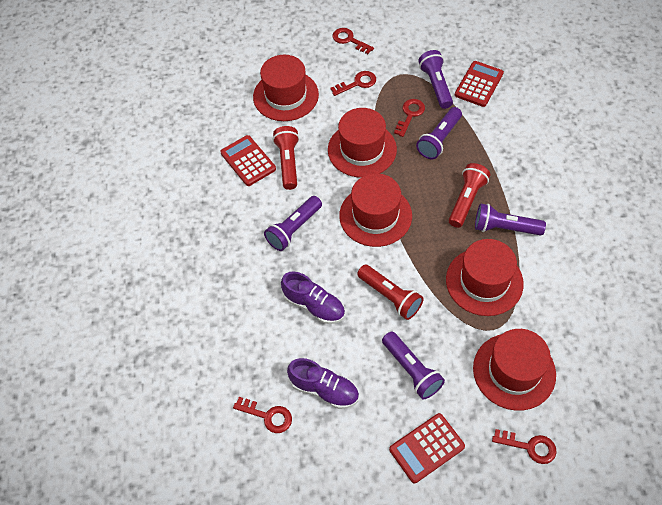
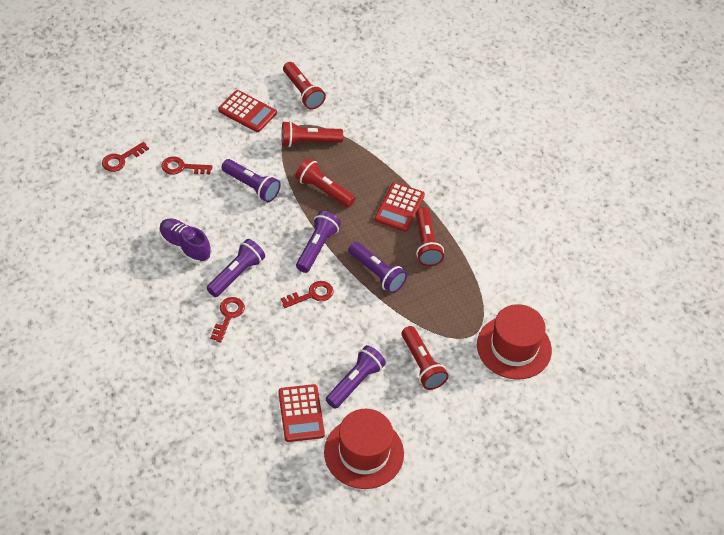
purple shoe: [281,272,345,324] [287,358,359,409] = 2 -> [159,218,211,264] = 1
red flashlight: [273,126,299,190] [357,265,424,320] [449,163,490,228] = 3 -> [281,121,343,147] [283,62,326,110] [295,158,355,208] [402,326,449,390] [416,207,444,266] = 5
red hat: [253,55,319,121] [328,108,397,178] [339,173,412,247] [446,239,524,316] [473,329,556,411] = 5 -> [324,409,404,489] [477,304,552,380] = 2
red key: [233,397,292,433] [330,71,376,96] [332,28,374,54] [394,99,425,137] [492,429,557,464] = 5 -> [102,142,149,172] [161,156,213,175] [210,297,245,343] [281,281,333,308] = 4

